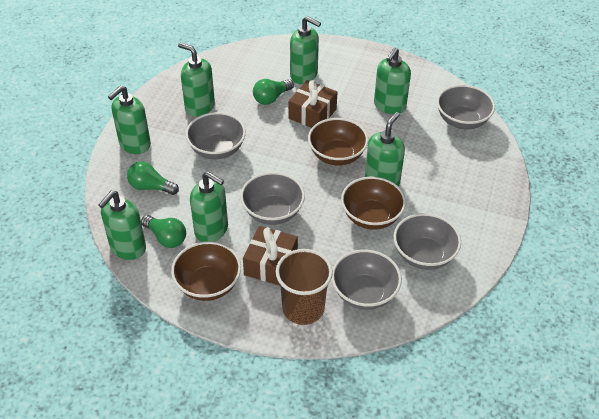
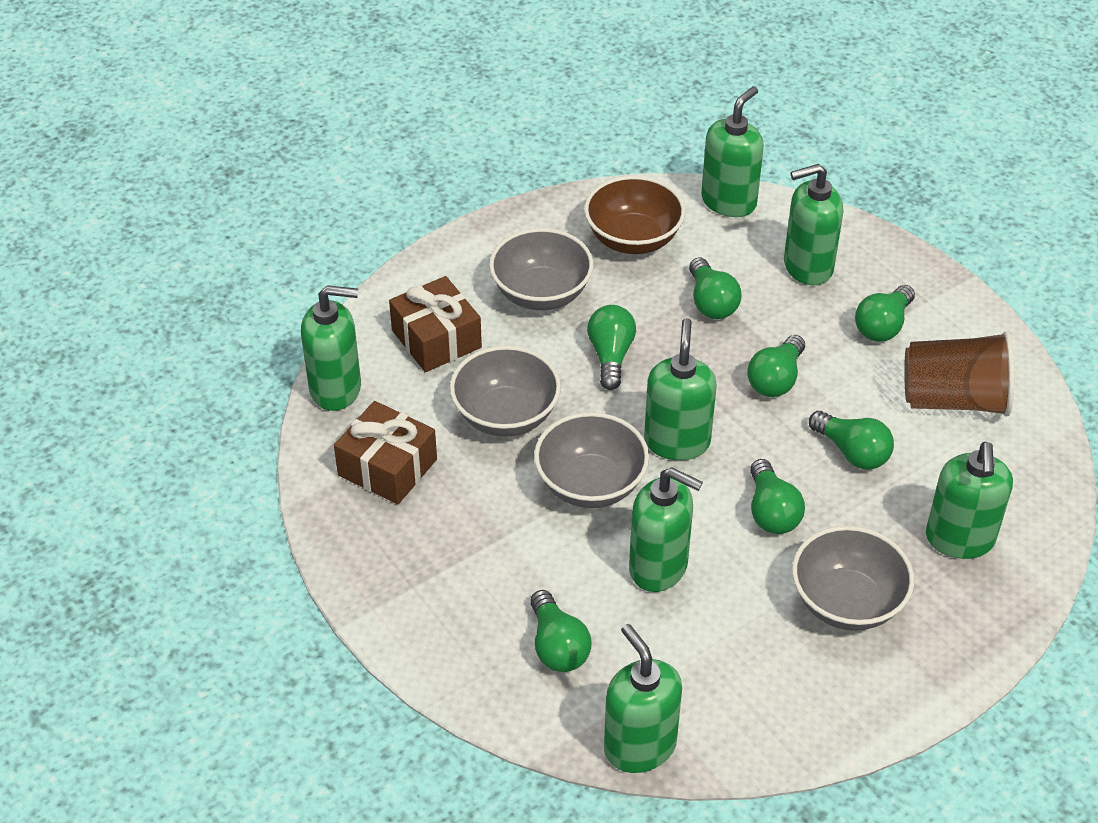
brown bowl: [171,241,241,301] [308,118,368,165] [341,176,406,230] = 3 -> [584,176,685,254] = 1
green light bulb: [127,162,179,195] [141,215,186,248] [253,79,294,105] = 3 -> [530,590,591,672] [587,305,636,390] [689,258,742,319] [747,335,805,397] [750,459,805,534] [809,411,894,470] [855,285,915,342] = 7
grey bowl: [186,112,246,159] [240,172,305,225] [332,250,402,310] [394,213,461,270] [437,85,495,129] = 5 -> [450,346,561,437] [489,228,593,310] [534,412,649,508] [792,526,914,631] = 4

